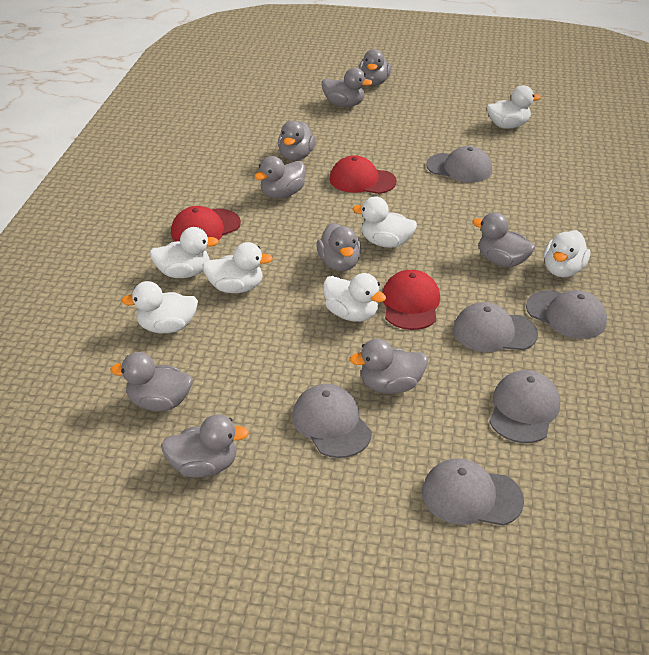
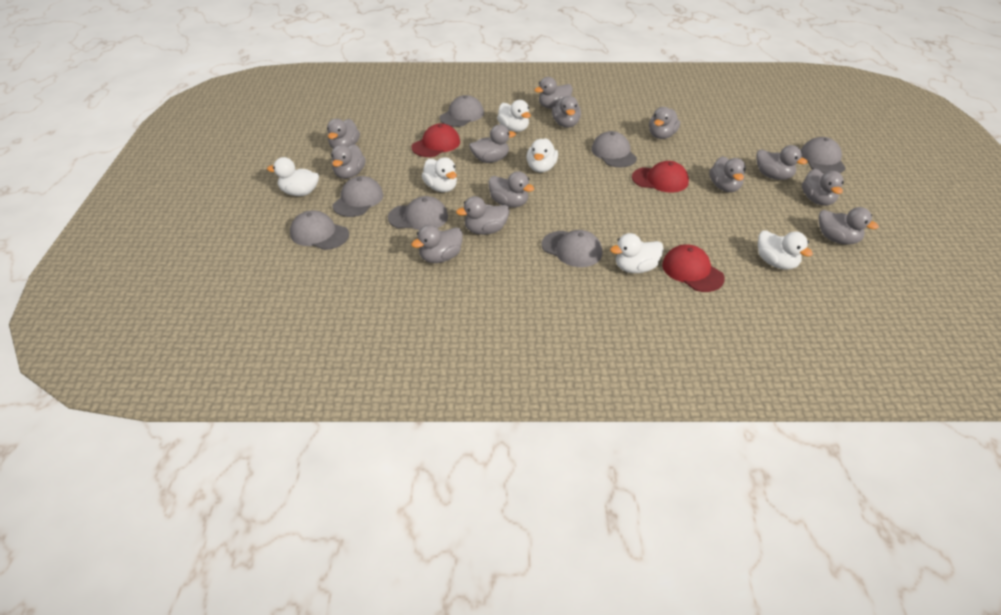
grey cap: [292,384,372,458] [422,458,524,526] [426,146,492,183] [453,302,538,352] [489,370,560,443] [526,290,607,339] = 6 -> [290,210,349,250] [332,176,383,217] [388,196,448,230] [440,95,484,127] [541,230,602,267] [591,131,637,167] [801,137,846,173] = 7
grey duck: [110,352,193,411] [161,415,249,478] [254,156,305,199] [278,121,316,161] [317,223,361,271] [322,68,373,107] [349,339,428,394] [359,49,391,86] [472,212,535,267] = 9 -> [327,119,360,149] [331,144,366,179] [411,225,463,263] [456,196,509,235] [469,125,516,163] [489,171,534,207] [534,77,573,109] [552,96,581,128] [649,107,680,139] [709,156,746,192] [756,145,808,180] [802,169,844,206] [819,207,879,245] = 13
white duck: [121,281,198,333] [150,227,219,278] [202,242,273,293] [323,273,386,322] [352,196,417,248] [487,85,541,129] [544,230,590,277] = 7 -> [267,157,319,196] [422,157,457,192] [497,100,531,132] [526,138,558,172] [610,233,664,273] [758,230,813,270] = 6

